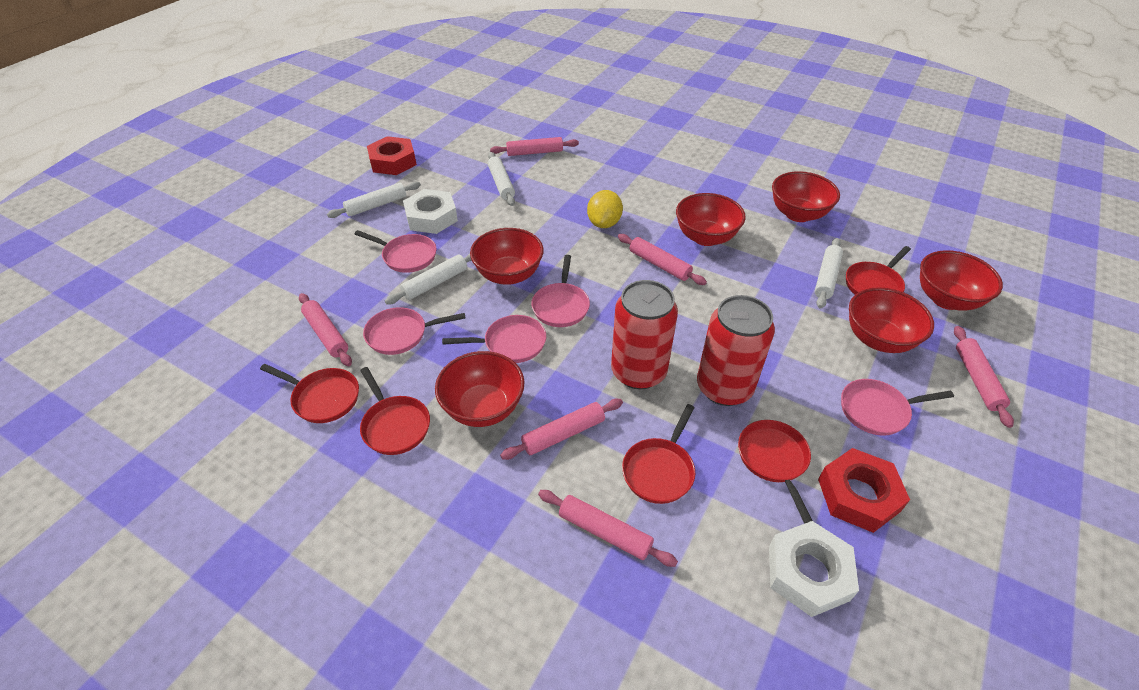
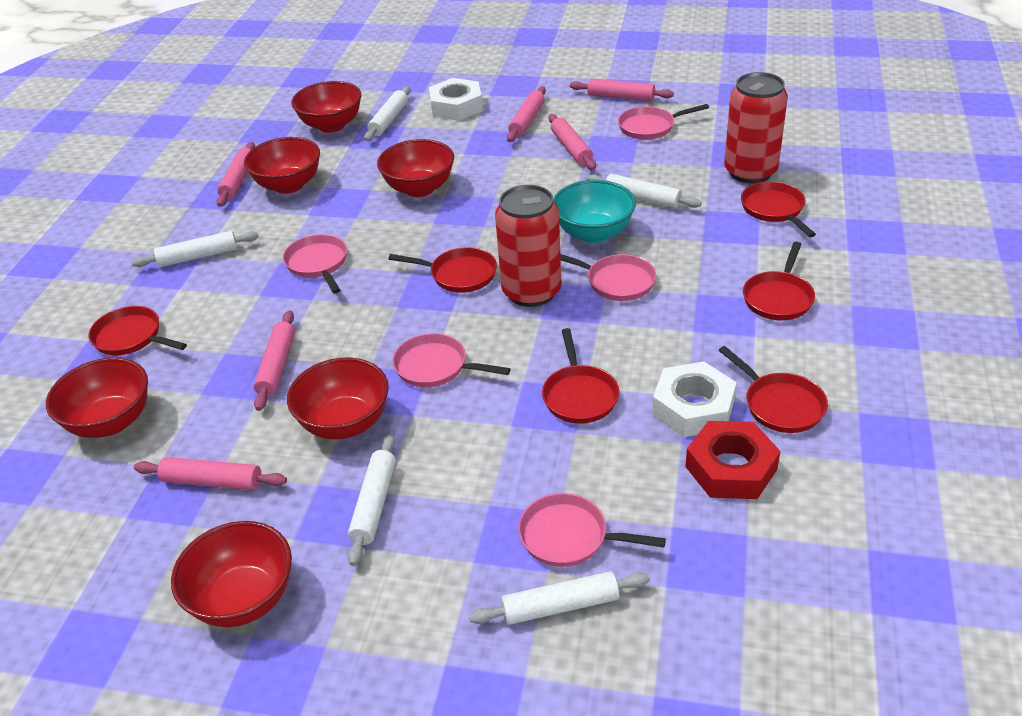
red nut: [367,136,417,175] [818,448,910,533] = 2 -> [685,421,780,499] = 1
red pan: [260,364,359,423] [360,367,430,455] [622,404,695,504] [738,420,812,524] [846,246,911,294] = 5 -> [89,306,187,355] [388,247,497,293] [542,328,619,424] [719,346,828,433] [741,181,816,237] [743,242,815,320] = 6
turquoise bowl: none = 0 -> [553,180,636,243] = 1
white rolling pin: [327,181,421,218] [385,254,472,305] [488,152,515,206] [815,238,843,308] = 4 -> [131,231,259,267] [348,434,396,566] [364,86,411,141] [469,571,650,625] [587,174,702,208] = 5
yellow lemon: [587,190,623,228] = 1 -> none = 0

